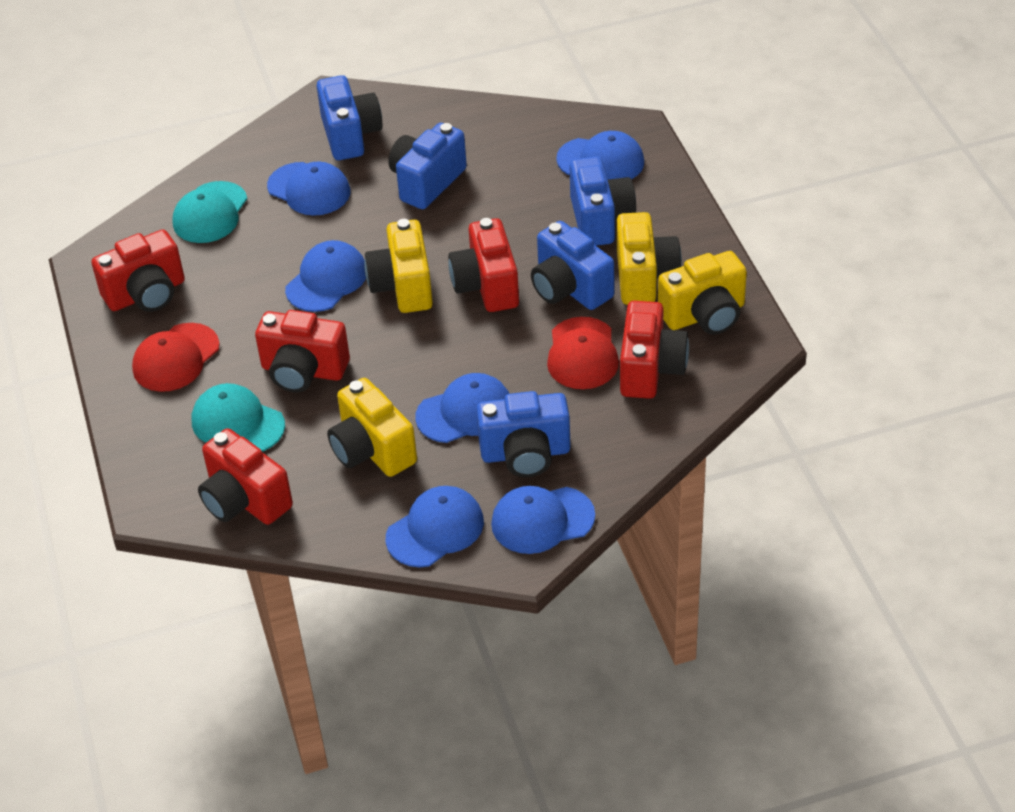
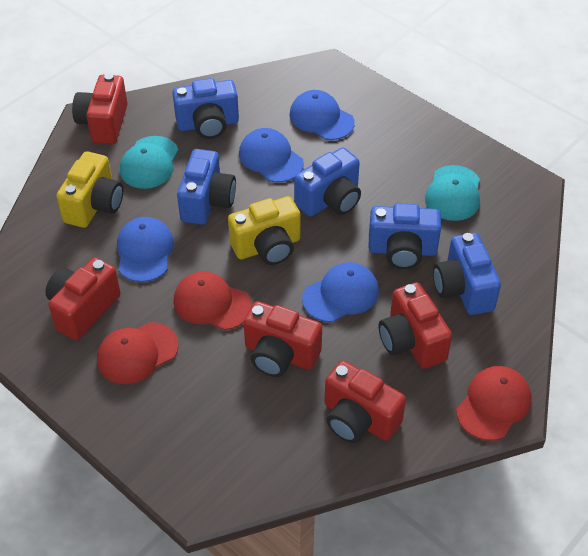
blue cap: [267,161,350,216] [285,240,366,312] [386,486,484,568] [415,373,509,443] [491,486,595,554] [556,131,644,180] = 6 -> [117,217,174,282] [239,128,304,182] [290,90,355,140] [302,262,379,322] = 4
red cap: [132,323,220,392] [547,317,619,389] = 2 -> [97,322,179,384] [173,272,252,330] [456,366,532,441] = 3
yellow camera: [327,378,417,477] [364,219,433,313] [617,212,682,305] [658,251,747,335] = 4 -> [56,151,123,228] [228,196,301,265] = 2

